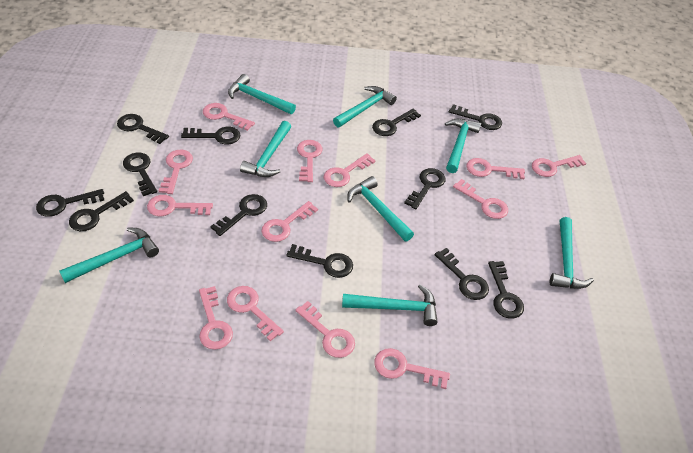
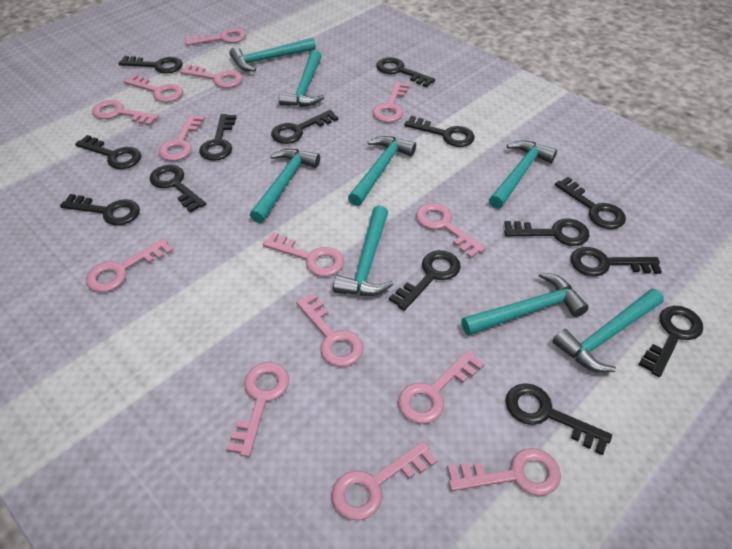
black key: [36,189,104,217] [69,191,134,231] [117,114,169,144] [123,153,157,196] [181,127,240,144] [210,194,267,236] [286,244,353,278] [372,109,421,136] [404,168,446,209] [434,248,489,300] [449,104,502,130] [488,261,524,319] = 12 -> [60,194,140,226] [75,135,141,169] [118,56,183,74] [149,165,206,213] [199,114,237,161] [271,110,338,144] [376,57,435,87] [389,250,461,311] [404,116,475,147] [504,219,589,246] [506,383,612,455] [555,177,626,229] [571,247,662,276] [639,306,703,377] = 14
pink key: [147,195,213,216] [158,150,193,194] [199,286,233,350] [203,103,255,131] [227,286,284,341] [261,201,318,242] [295,301,355,358] [297,140,323,182] [324,153,376,187] [374,348,450,389] [453,179,508,219] [466,158,525,179] [532,155,586,177] = 13 -> [86,239,173,292] [92,100,159,126] [124,74,183,102] [159,115,205,161] [180,64,243,88] [185,28,246,46] [226,362,289,457] [263,232,344,277] [296,293,363,367] [331,441,438,521] [373,82,410,123] [398,350,484,424] [416,203,486,258] [447,448,561,496] = 14

